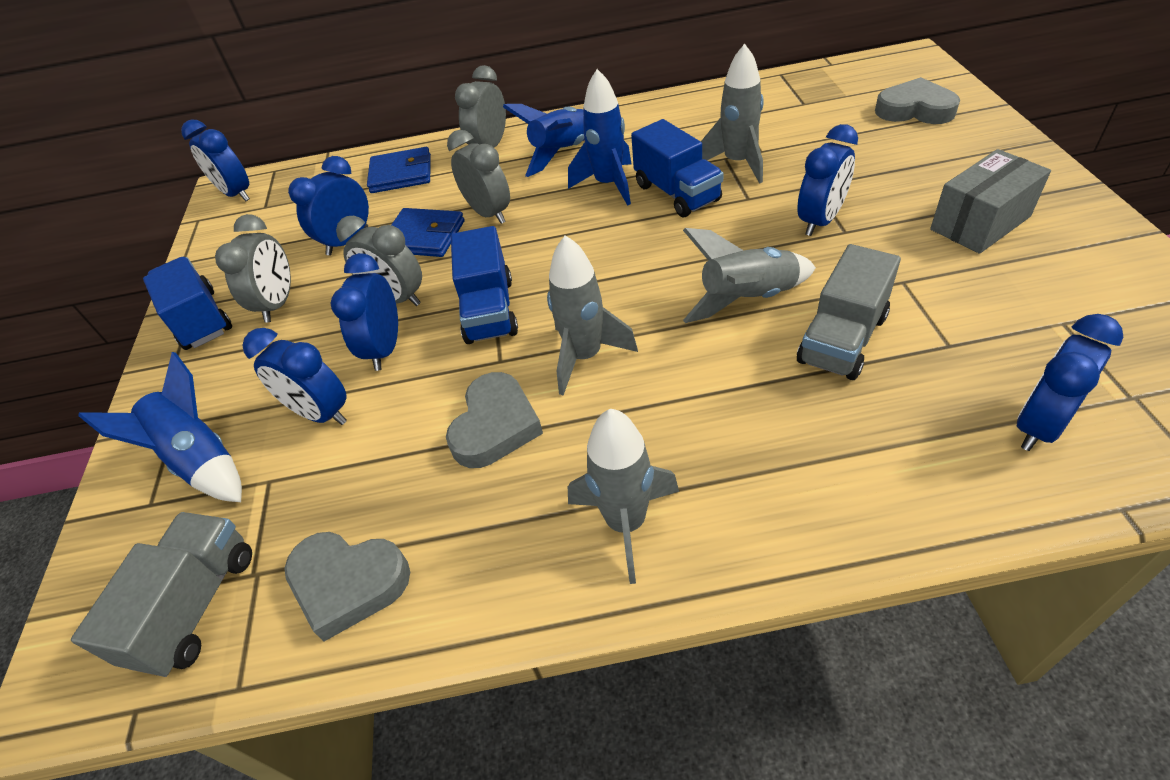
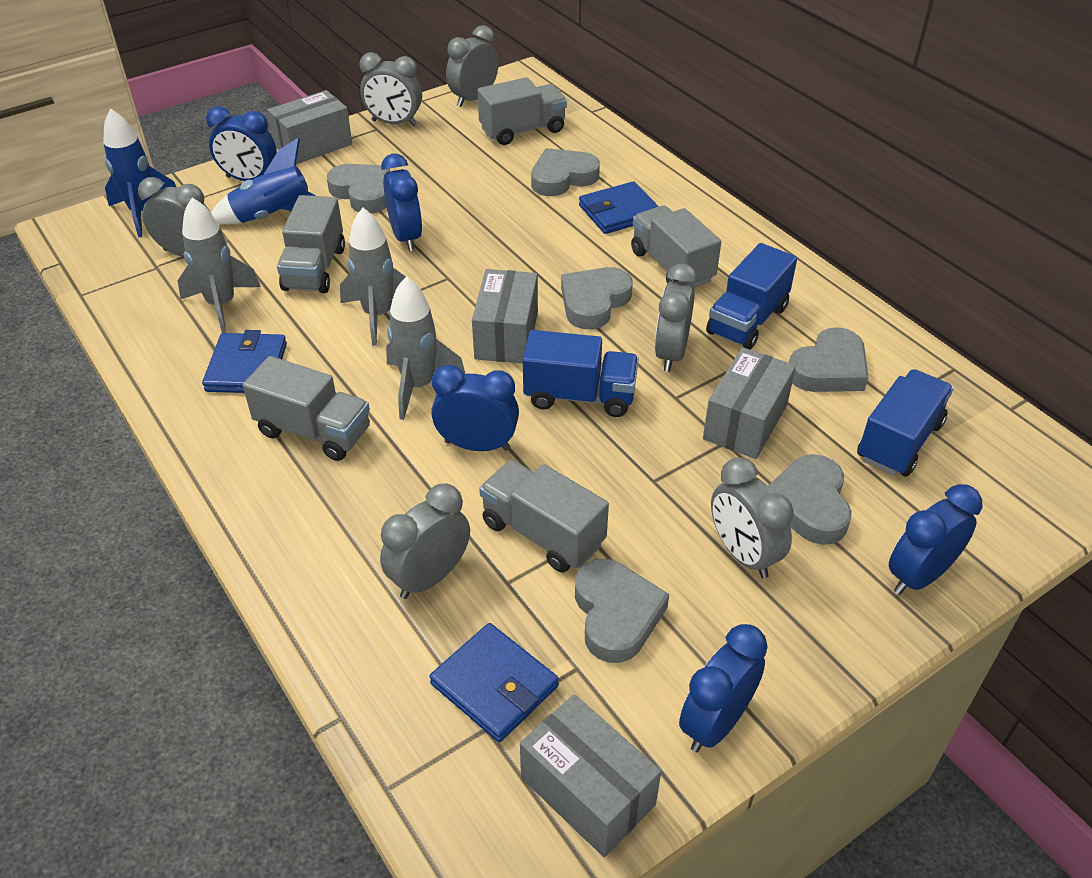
blue clock: [181,120,250,201] [242,328,347,425] [288,156,369,256] [331,253,398,371] [797,124,858,236] [1017,314,1123,451] = 6 -> [206,106,277,181] [381,154,422,251] [431,364,519,451] [679,624,768,752] [889,484,982,595] = 5
blue rocket: [79,352,242,502] [503,104,585,177] [568,69,631,206] = 3 -> [103,109,176,237] [211,138,316,225] = 2
blue wallet: [367,147,431,193] [391,208,464,257] = 2 -> [202,330,287,393] [430,623,559,742] [579,181,659,234] = 3
grey box: [930,149,1051,254] = 1 -> [268,90,352,164] [472,269,538,363] [520,694,661,857] [703,347,796,459] = 4
grey clock: [215,214,291,323] [336,216,422,306] [447,130,510,224] [455,65,506,147] = 4 -> [138,177,211,257] [359,52,422,126] [380,484,470,599] [446,25,499,107] [655,264,697,372] [711,457,794,578] = 6
grey heart: [284,532,410,641] [446,372,543,468] [875,77,960,124] = 3 -> [327,164,390,213] [531,148,600,196] [561,267,633,329] [575,559,669,663] [768,454,852,545] [789,327,868,392] = 6
grey rocket: [547,235,638,396] [568,409,679,584] [683,228,816,323] [701,44,764,184] = 4 -> [178,198,261,333] [340,208,406,346] [386,277,465,420] = 3
grey truck: [71,512,252,677] [797,244,901,380] = 2 -> [243,356,370,461] [277,195,345,293] [477,77,567,145] [479,460,609,573] [631,205,721,288] = 5

